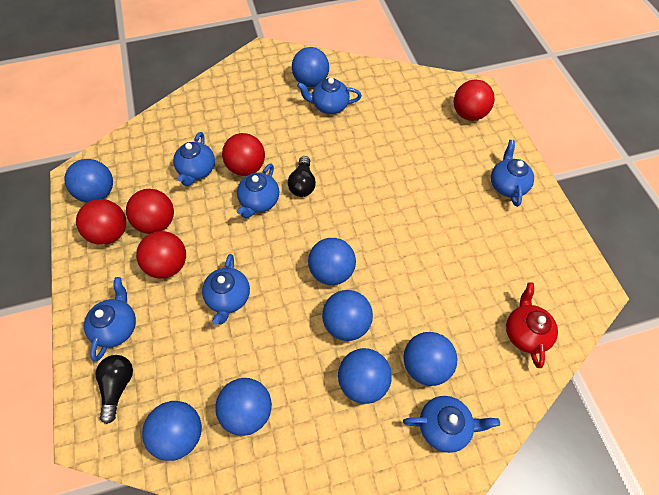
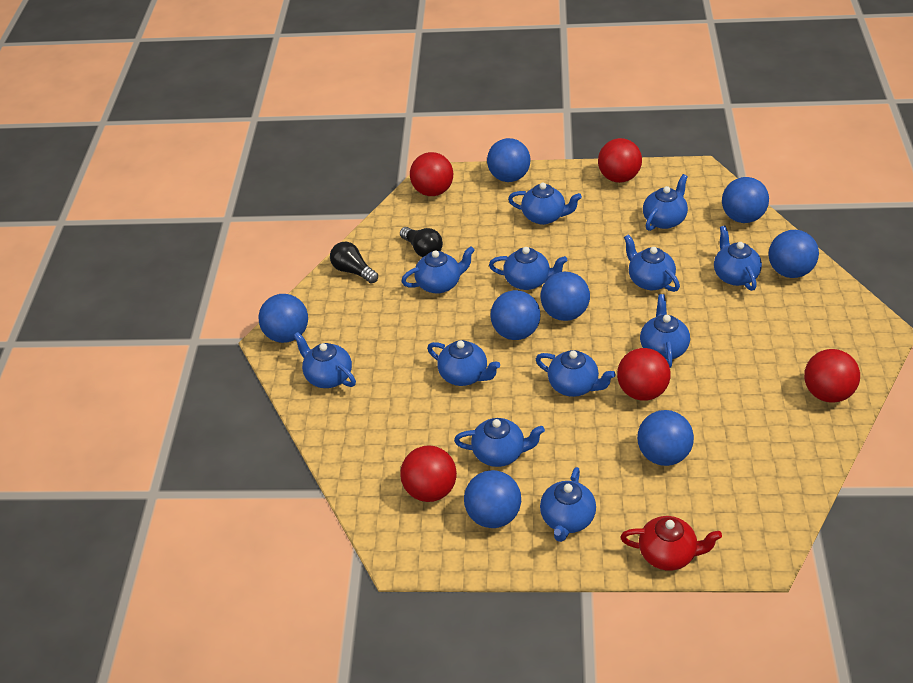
blue teapot: [84,277,136,361] [173,132,215,186] [202,254,250,325] [237,164,279,218] [297,78,362,114] [403,396,500,453] [491,140,534,207] = 7 -> [293,332,356,388] [401,246,475,294] [427,340,500,386] [454,418,545,467] [489,247,567,290] [508,183,582,225] [536,350,615,397] [540,467,596,542] [624,234,680,292] [640,294,690,368] [643,174,688,231] [714,226,762,291] = 12

